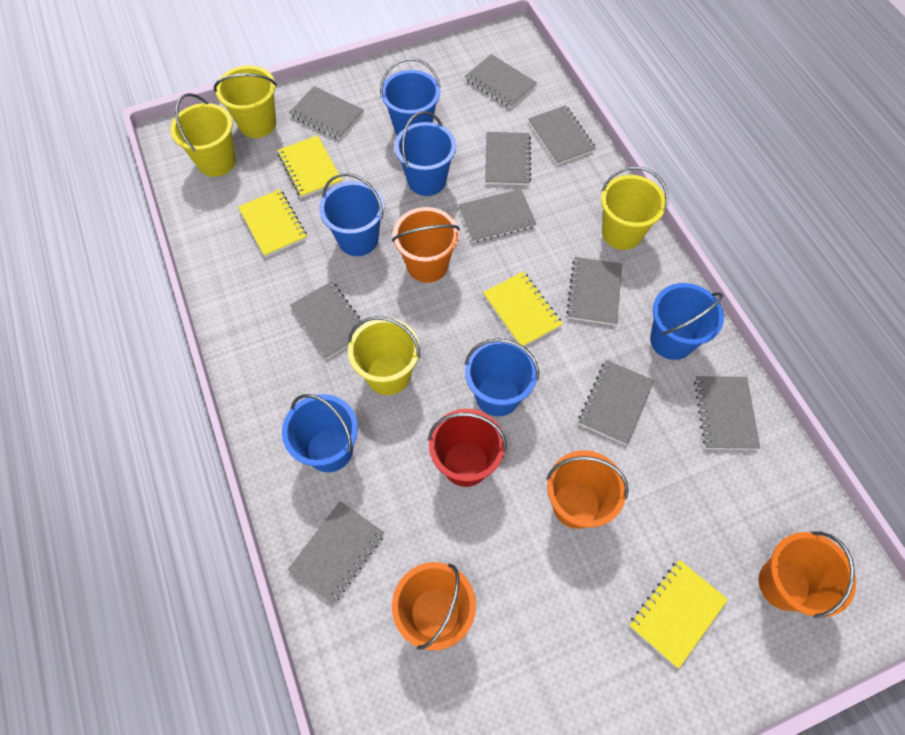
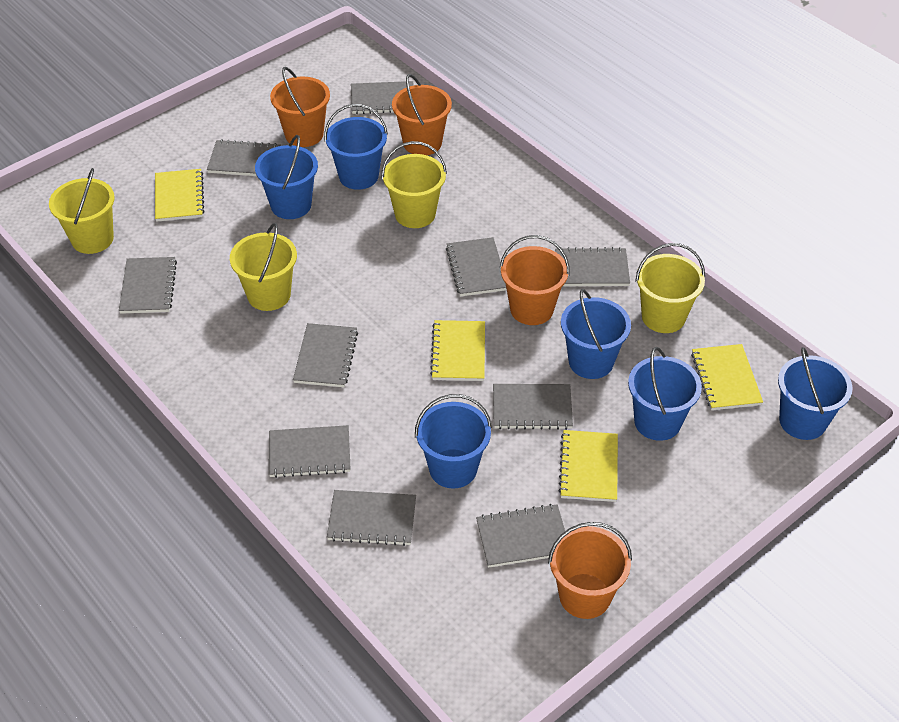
red bucket: [428,409,506,487] = 1 -> none = 0

